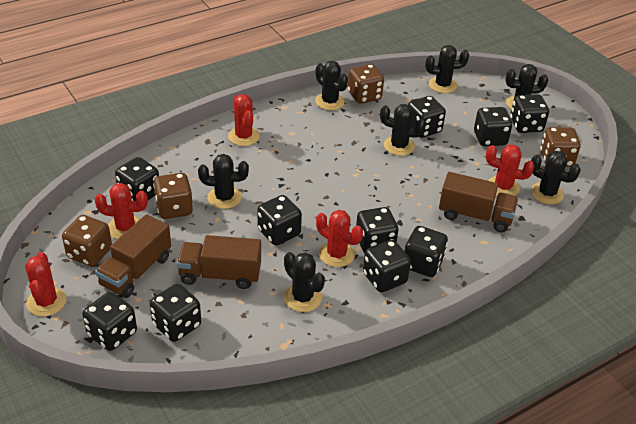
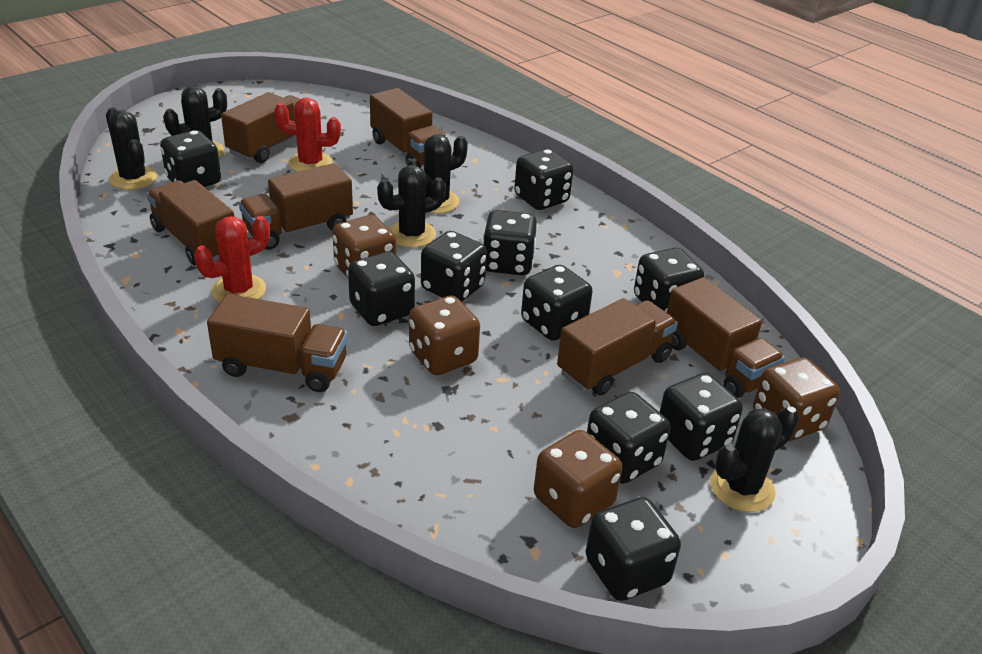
black cactus: [198,154,249,209] [284,252,325,312] [315,61,348,110] [380,104,426,156] [425,45,469,93] [506,64,548,110] [531,151,581,204] = 7 -> [106,107,157,190] [163,86,227,157] [377,165,446,248] [407,134,468,214] [710,406,799,512] = 5
brown truck: [95,214,171,298] [177,235,261,289] [439,172,518,232] = 3 -> [146,180,234,266] [207,294,348,392] [221,92,300,163] [239,163,353,250] [370,88,448,167] [557,298,678,396] [667,277,785,398] = 7
red cactus: [25,252,66,316] [95,183,148,239] [228,94,260,146] [316,210,363,267] [486,145,534,196] = 5 -> [194,216,270,302] [274,98,341,172] = 2

